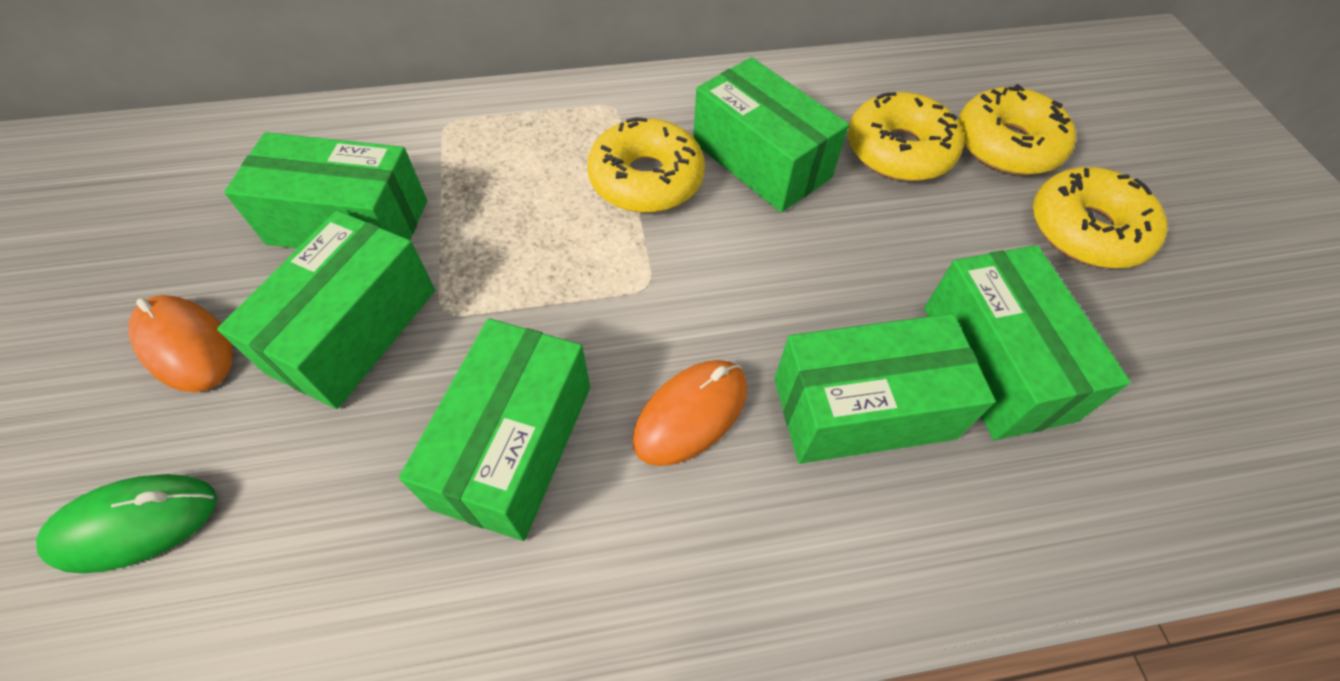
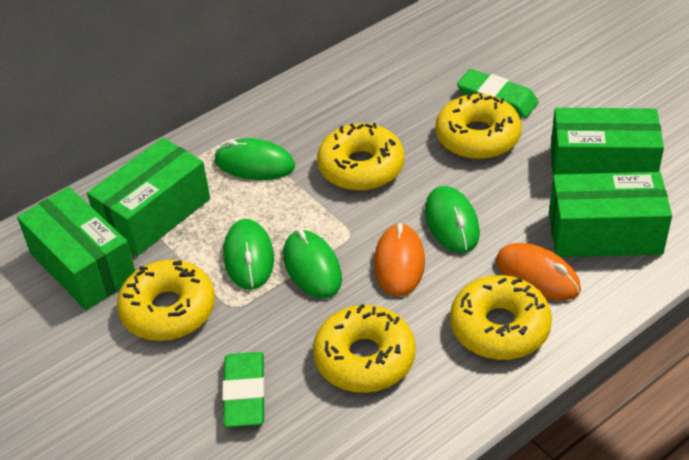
green box: [217,210,435,409] [224,132,427,248] [399,318,590,541] [693,57,849,212] [774,314,996,464] [924,245,1131,440] = 6 -> [17,187,135,310] [87,138,210,256] [549,172,672,257] [551,108,664,175] = 4
green eraser: none = 0 -> [222,352,265,428] [457,69,539,118] = 2
green mouse: [36,474,217,574] = 1 -> [214,138,295,180] [224,219,274,290] [283,230,342,299] [425,186,480,253] = 4
yellow donut: [587,117,705,213] [848,92,964,181] [958,84,1076,175] [1033,167,1168,268] = 4 -> [117,260,215,341] [313,304,416,393] [317,123,404,191] [436,93,522,160] [450,275,552,360] = 5

